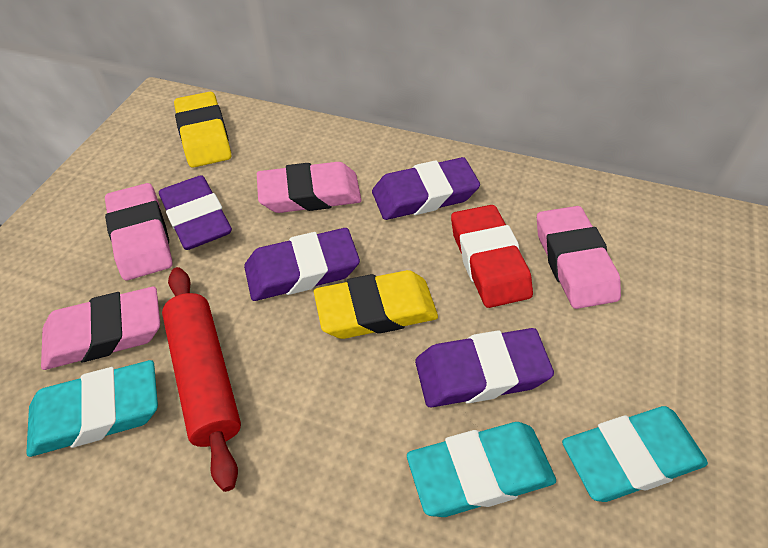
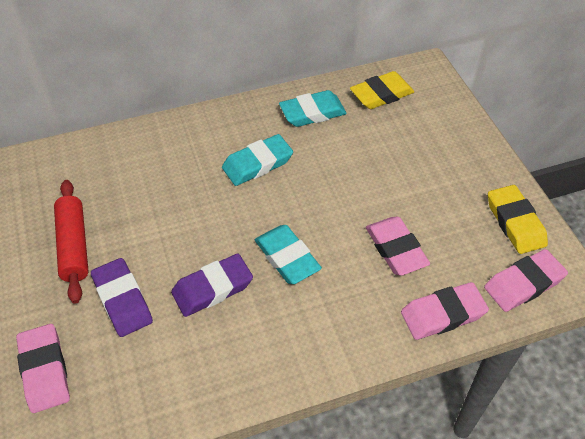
purple eraser: [159,175,232,250] [244,228,360,301] [372,157,480,220] [415,328,554,408] = 4 -> [91,258,153,337] [171,254,253,317] = 2
red eraser: [451,205,533,308] = 1 -> none = 0

